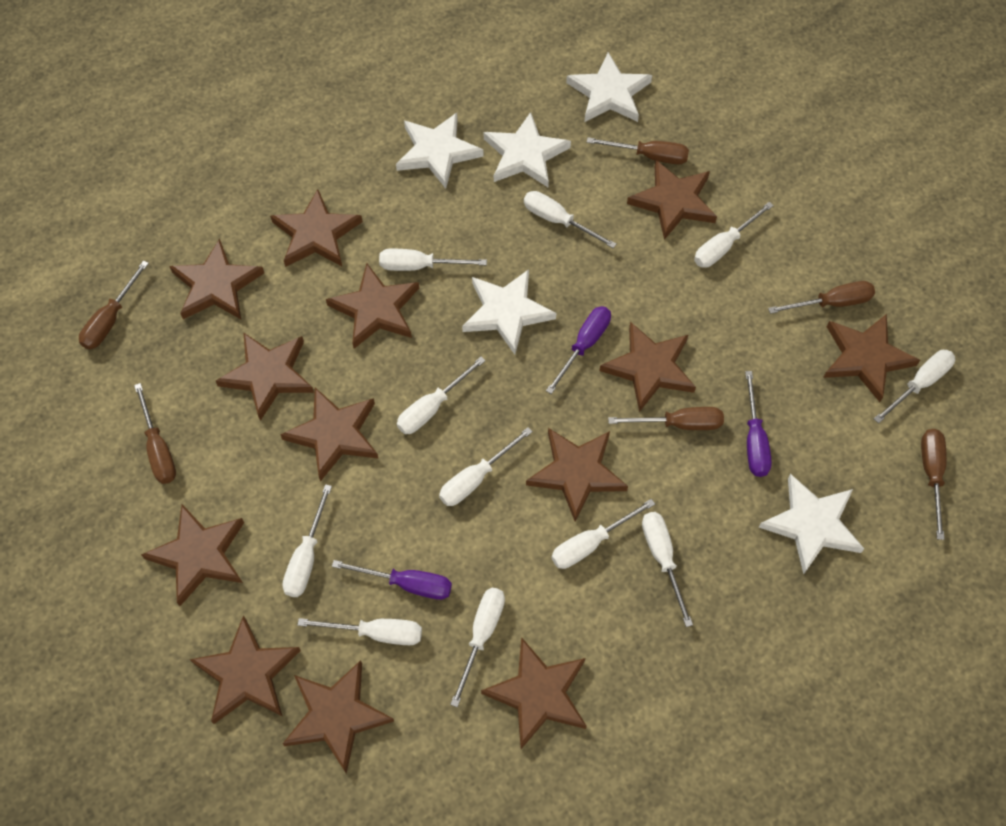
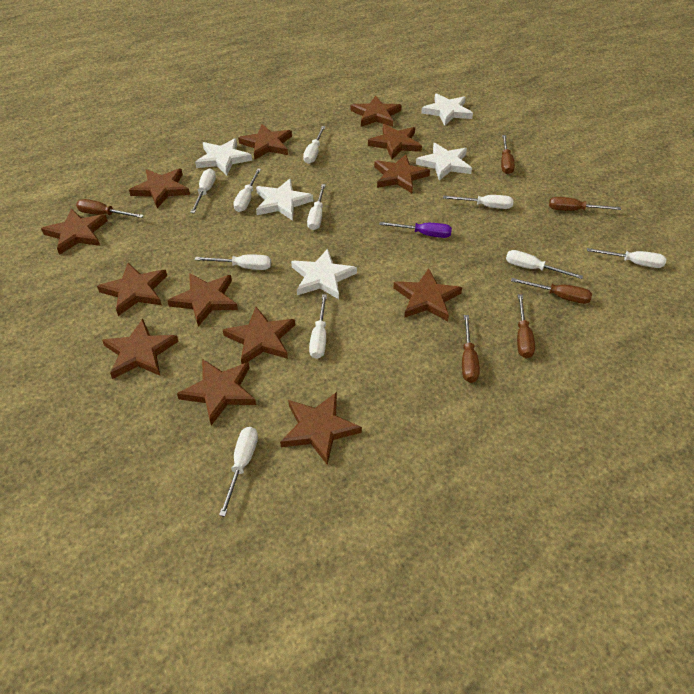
purple screwdriver: [332,560,452,600] [546,306,611,394] [745,371,772,477] = 3 -> [379,222,452,238] = 1
white screwdriver: [282,484,332,597] [298,618,422,645] [379,249,487,271] [397,357,486,434] [439,427,533,506] [450,587,505,707] [524,191,616,248] [551,499,655,569] [642,512,693,627] [694,202,774,268] [874,350,955,424] = 11 -> [190,168,216,213] [195,254,271,270] [219,427,258,517] [233,168,261,212] [303,126,325,164] [307,184,326,230] [309,294,327,359] [443,195,513,209] [506,250,583,279] [587,248,666,268] = 10

